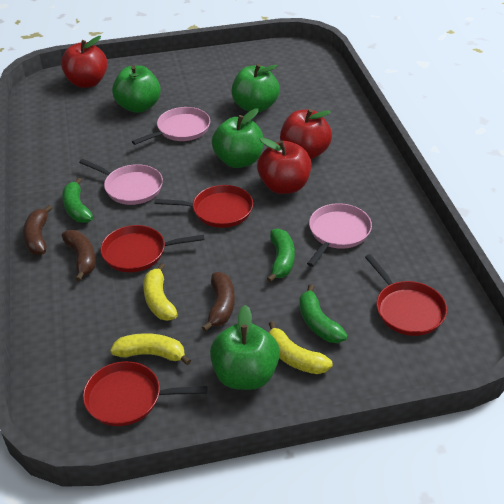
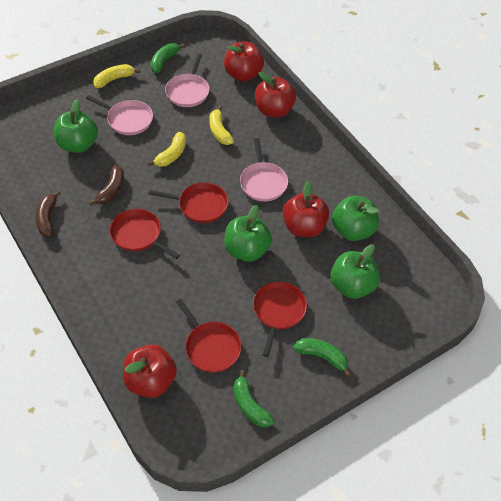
brown banana: [23,205,52,255] [62,230,96,281] [202,272,235,332] = 3 -> [35,190,61,237] [89,165,124,206] = 2
red apple: [61,36,108,88] [257,137,311,194] [280,109,332,159] = 3 -> [123,344,177,398] [224,41,264,81] [255,72,296,118] [283,181,329,237] = 4

